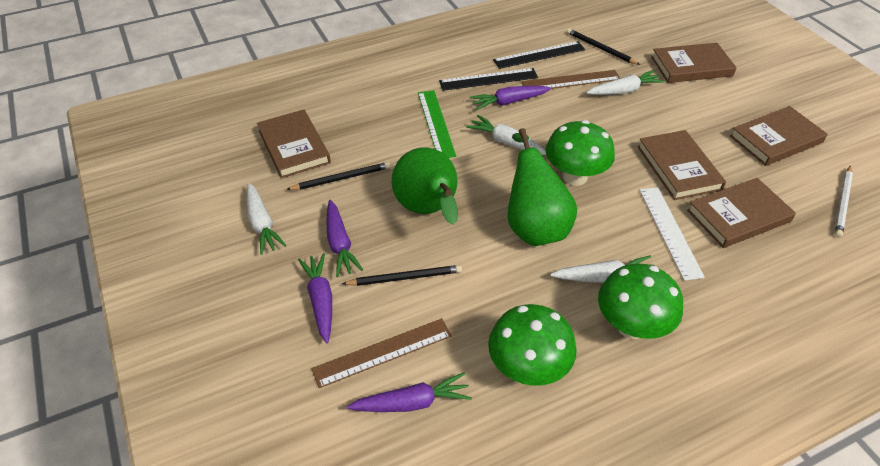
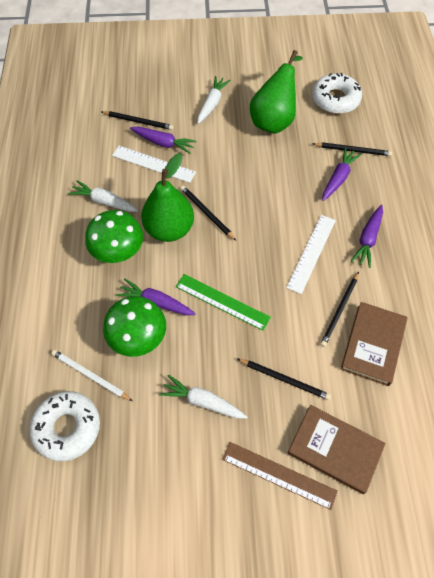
black pencil: [286,162,390,190] [342,265,462,286] [567,28,640,65] = 3 -> [102,111,174,130] [180,186,236,240] [238,359,331,400] [313,142,392,156] [320,272,359,347] = 5
black ruler: [439,68,538,91] [493,41,585,69] = 2 -> none = 0
brown book: [257,110,331,178] [638,130,726,200] [651,43,737,83] [687,178,796,248] [730,106,828,166] = 5 -> [288,405,385,494] [340,302,407,386] = 2
brown ruler: [311,318,452,388] [522,70,620,89] = 2 -> [222,442,338,510] = 1
green mushroom: [488,304,577,386] [546,120,615,186] [598,264,683,339] = 3 -> [85,210,143,263] [103,296,166,357] = 2
white carrot: [247,183,286,255] [466,115,546,155] [550,255,655,283] [586,70,665,95] = 4 -> [68,180,138,212] [159,375,247,419] [197,76,231,124] = 3
white donut: none = 0 -> [30,391,100,461] [312,73,362,114] = 2
white ruler: [639,187,705,281] = 1 -> [112,146,196,183] [286,215,336,294] = 2

